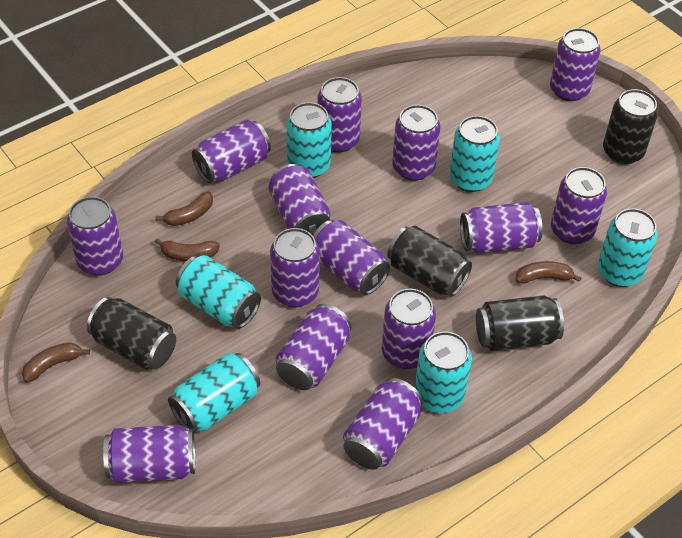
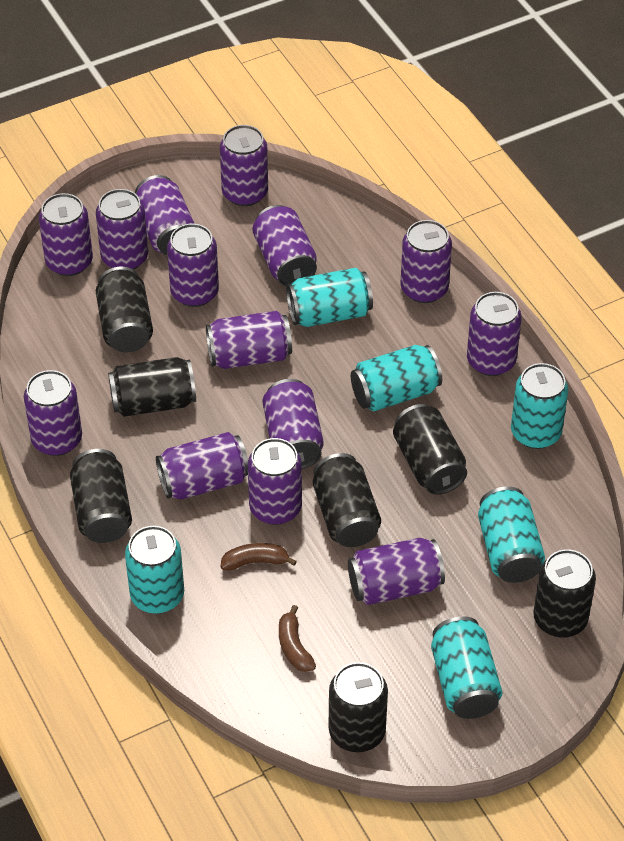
black can: [87,297,176,370] [387,226,472,297] [476,295,564,351] [603,89,658,164] = 4 -> [70,449,132,543] [96,267,153,352] [108,357,196,417] [313,453,381,547] [329,662,388,752] [393,404,467,495] [533,549,596,638] = 7
brown banana: [22,342,90,383] [155,192,213,226] [155,238,220,261] [516,261,581,284] = 4 -> [220,543,297,571] [279,605,316,672] = 2

